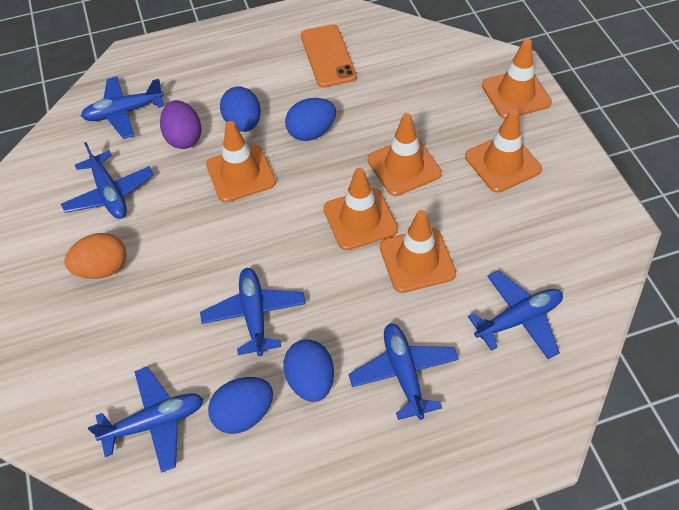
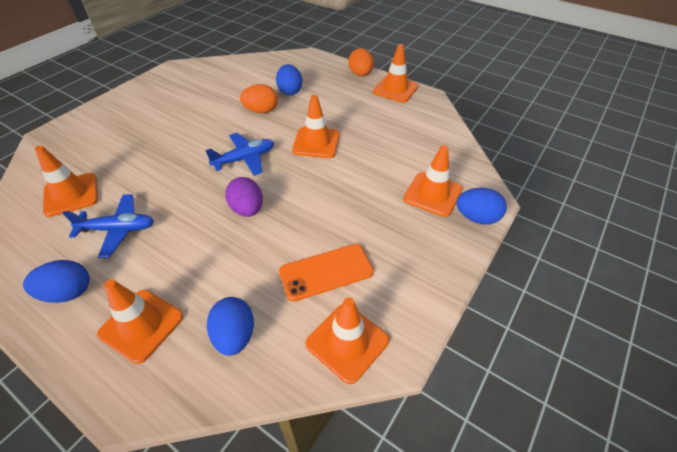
blue plane: [61,142,154,219] [81,76,164,139] [88,367,203,473] [200,268,306,356] [348,323,459,420] [468,270,563,359] = 6 -> [63,194,154,258] [205,133,274,176] = 2
orange egg: [64,233,126,279] = 1 -> [240,84,278,113] [349,48,374,76] = 2

